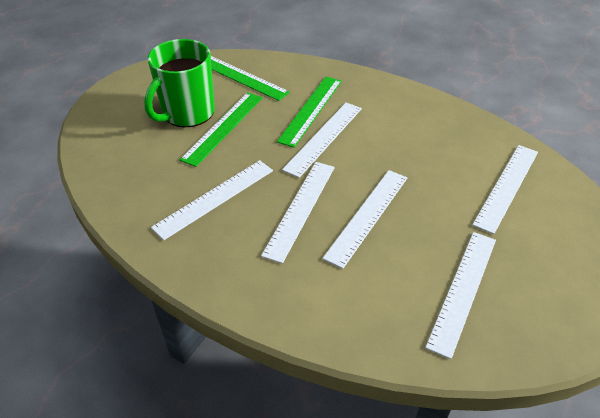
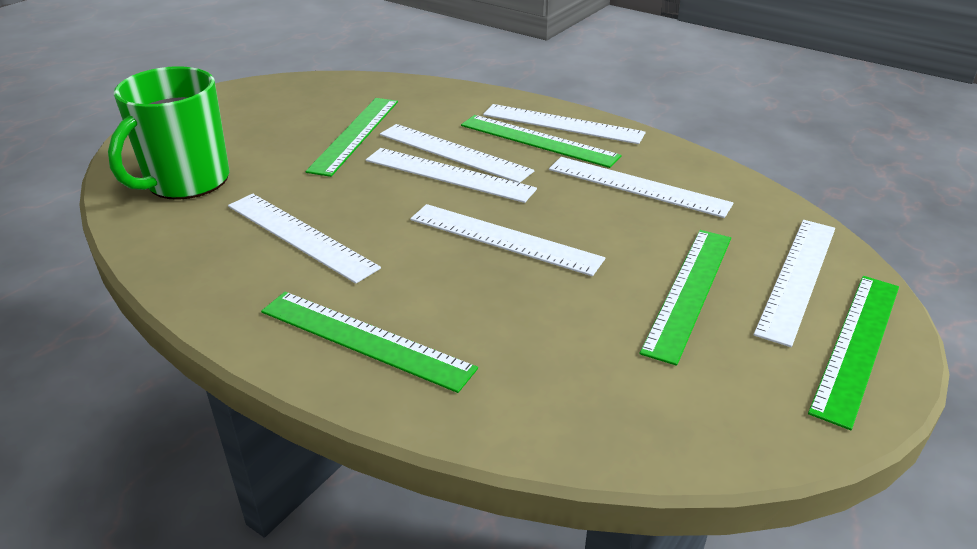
green ruler: [180,92,262,167] [211,56,290,101] [277,77,342,148] = 3 -> [261,292,478,393] [305,98,398,177] [461,115,622,168] [639,230,731,366] [808,276,899,430] = 5
white ruler: [151,160,273,240] [261,162,335,264] [282,103,362,178] [322,170,407,269] [425,232,496,359] [472,145,538,234] = 6 -> [228,194,381,284] [366,148,537,203] [380,124,534,183] [410,204,605,276] [483,104,646,144] [549,157,733,218] [754,220,835,347] = 7

